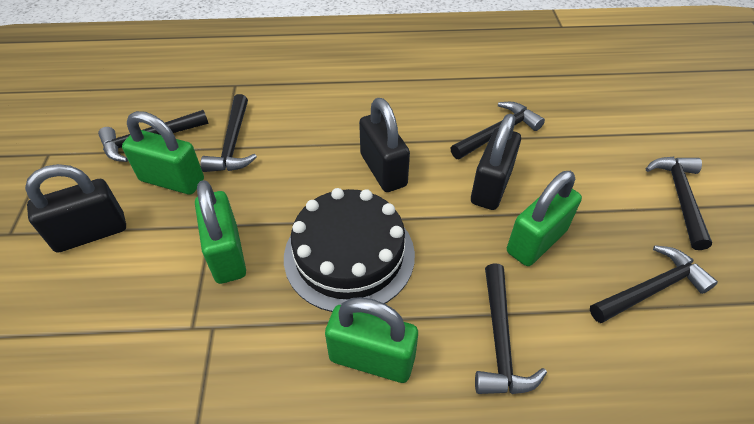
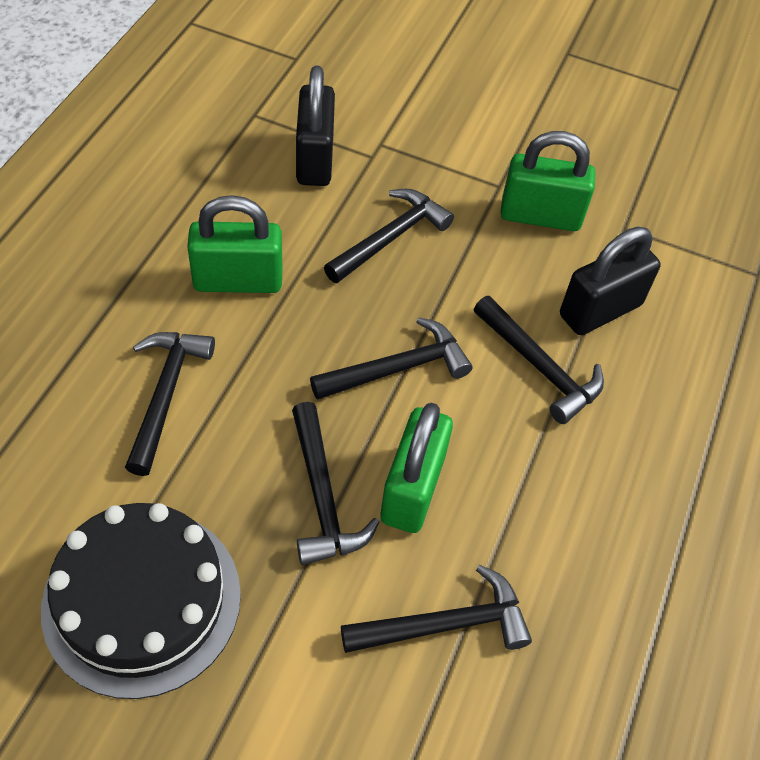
black padlock: [25,164,126,253] [359,98,410,192] [471,114,521,210] = 3 -> [296,65,335,186] [560,227,661,335] = 2
green padlock: [122,111,204,195] [195,180,246,284] [325,297,418,383] [507,171,582,266] = 4 -> [187,195,283,293] [380,403,453,533] [501,131,595,231] = 3

